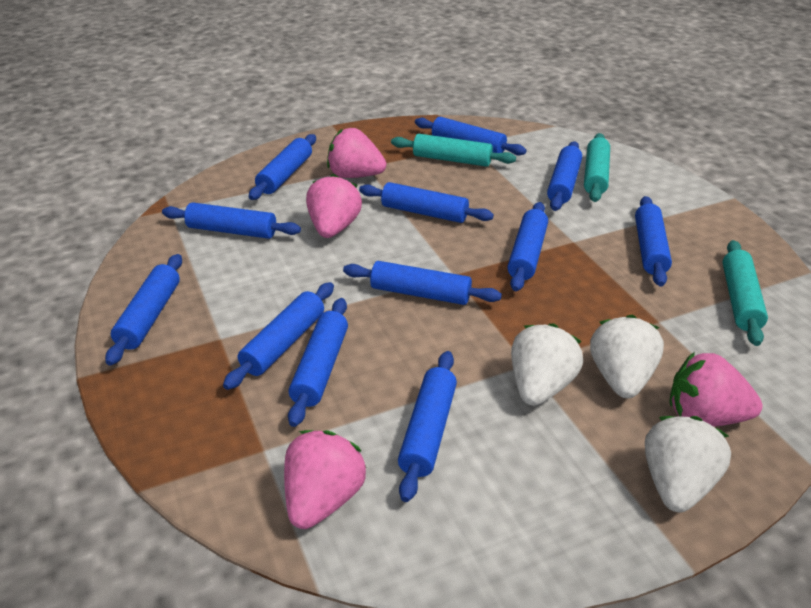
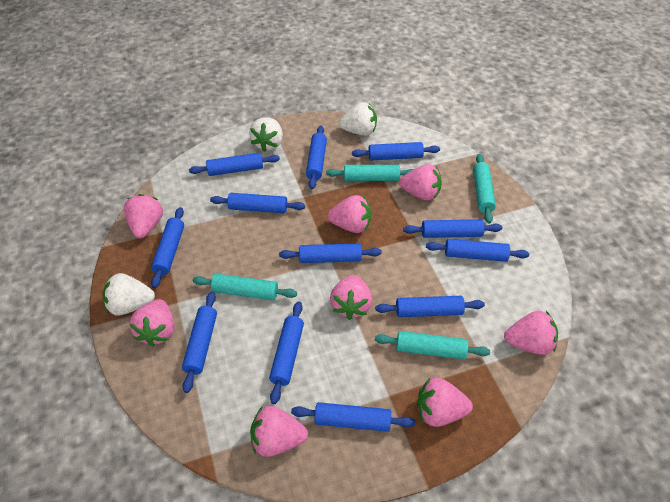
pink strawberry: [284,430,367,529] [306,174,362,238] [327,128,386,178] [669,352,763,427] = 4 -> [124,194,163,238] [130,299,174,347] [250,406,308,457] [327,195,371,233] [330,275,372,320] [399,164,442,200] [417,378,473,427] [504,311,558,355] = 8
turquoise rolling pin: [391,134,516,167] [584,133,610,202] [723,240,768,346] = 3 -> [192,274,297,300] [326,165,414,181] [375,331,490,359] [473,154,496,223] = 4

